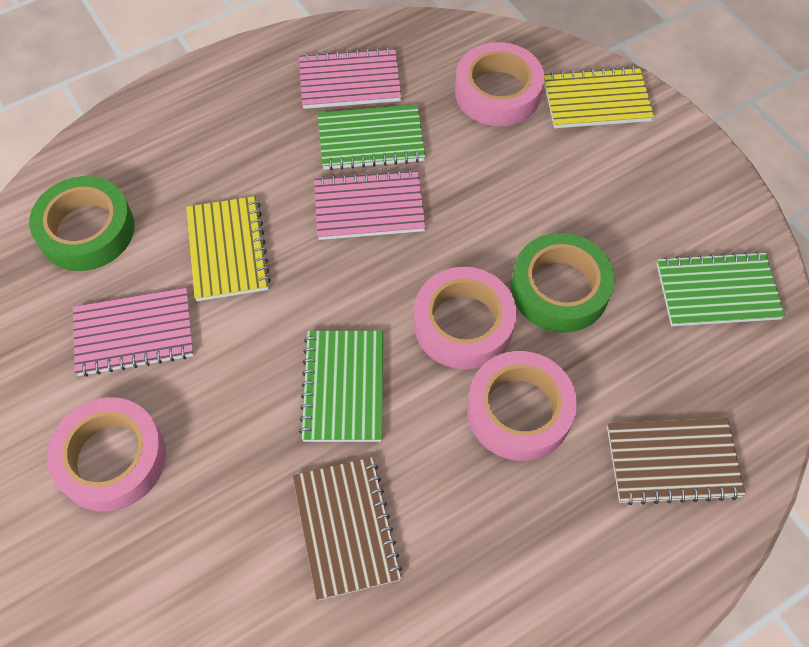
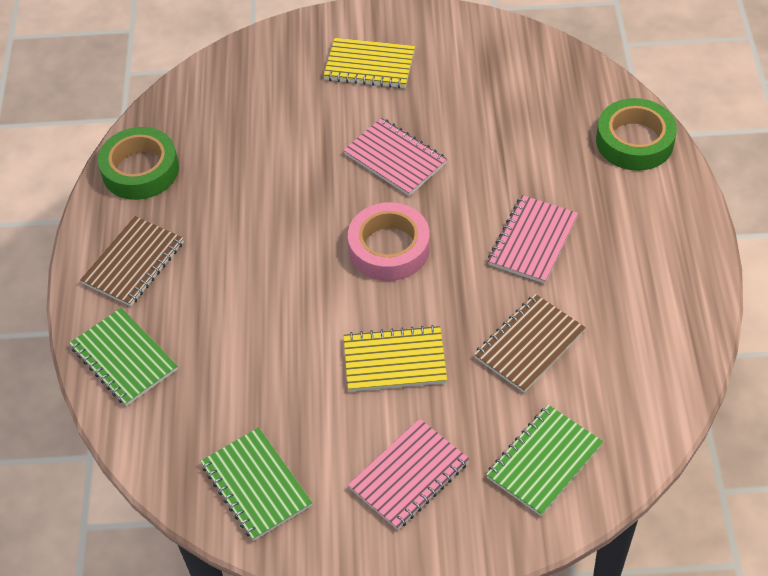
pink tape: [47,397,166,512] [414,267,517,369] [455,42,545,126] [467,351,577,461] = 4 -> [348,202,430,281] = 1

